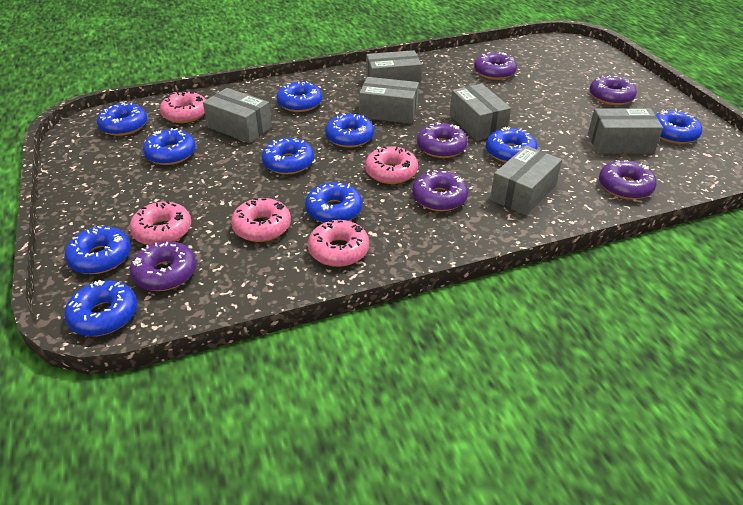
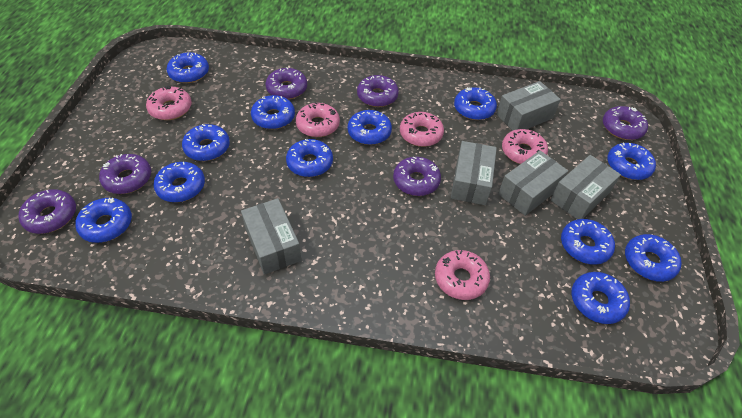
blue donut: [64,280,137,336] [65,226,131,274] [97,103,148,136] [143,128,196,165] [262,138,314,174] [277,81,322,112] [305,182,362,223] [325,113,374,148] [486,127,538,163] [655,109,702,144] = 10 -> [75,198,132,243] [154,162,205,202] [167,52,209,83] [182,124,230,161] [251,95,295,129] [286,139,333,177] [348,110,392,145] [454,87,497,120] [561,219,615,265] [571,272,630,324] [607,143,656,180] [625,234,682,282] = 12
grey box: [203,88,272,143] [359,77,419,124] [366,50,422,89] [450,83,511,141] [490,146,562,216] [588,108,663,154] = 6 -> [241,198,302,275] [451,141,497,205] [496,81,561,131] [498,151,568,216] [550,155,621,219] = 5

